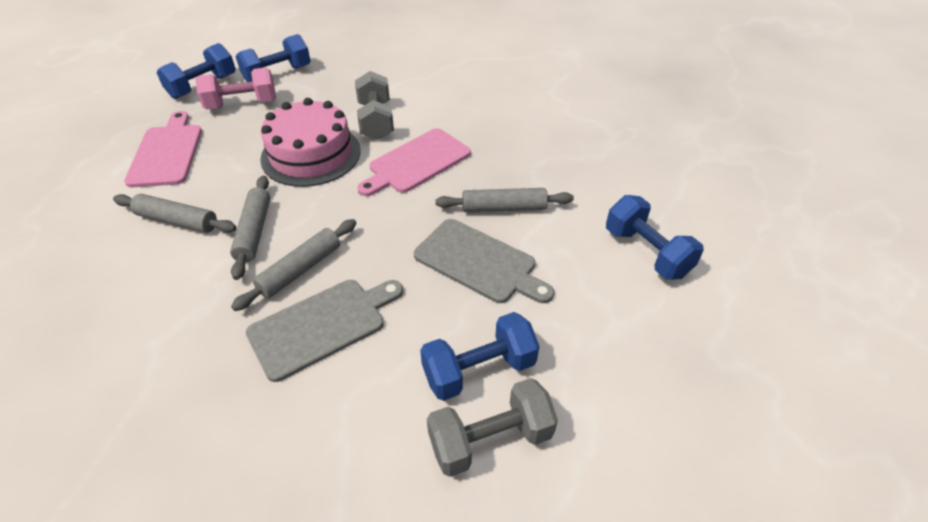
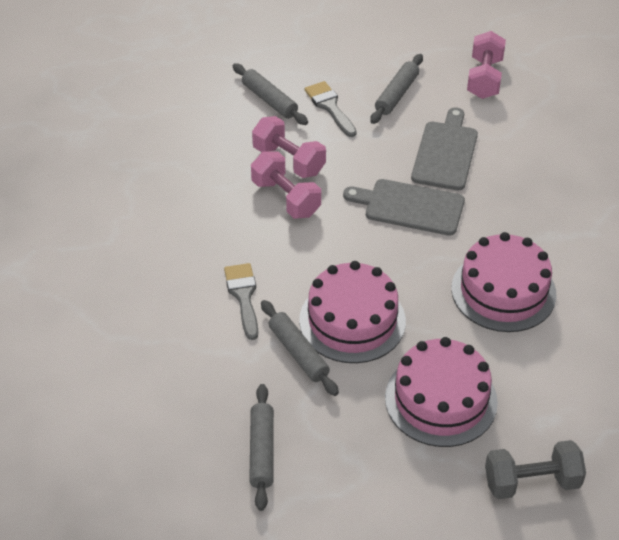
blue dumbbell: [156,43,236,99] [236,34,310,82] [420,312,539,401] [606,195,704,280] = 4 -> none = 0
grey brush: none = 0 -> [224,263,258,340] [305,81,357,137] = 2
grey dumbbell: [355,71,394,140] [427,378,558,477] = 2 -> [485,440,586,499] = 1
pink cake: [260,98,361,187] = 1 -> [299,261,406,363] [385,337,498,447] [451,232,556,332] = 3
pink cutting board: [124,111,202,187] [357,128,471,196] = 2 -> none = 0
pink dumbbell: [195,68,276,110] = 1 -> [251,151,321,219] [252,116,326,178] [467,31,506,99] = 3

